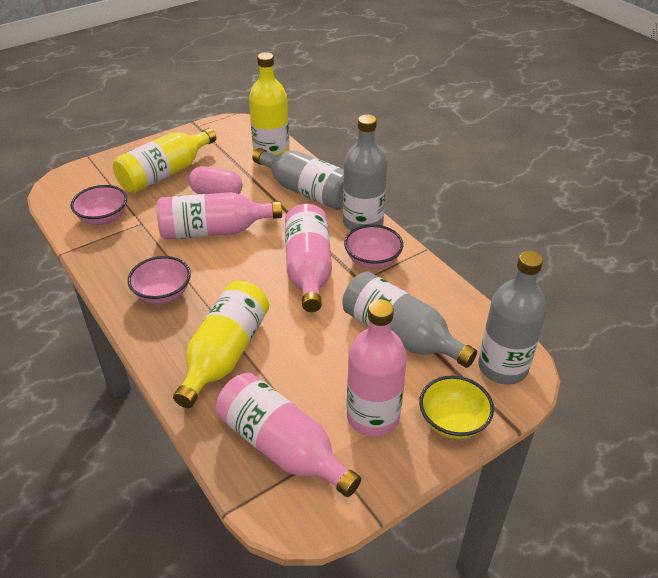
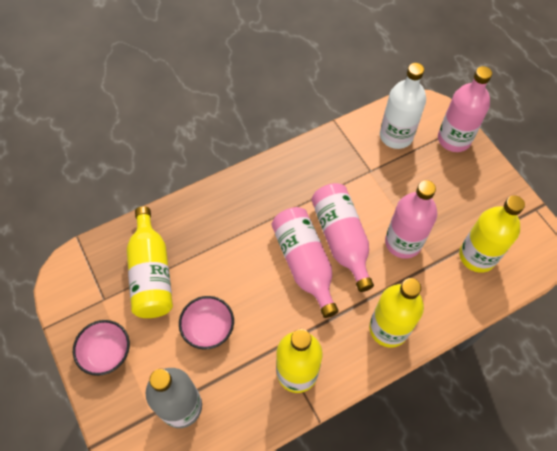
grey bottle: [253,148,344,210] [342,271,477,368] [343,114,387,231] [478,251,547,385] = 4 -> [146,368,202,428] = 1
pink bowl: [71,185,127,225] [128,256,191,304] [344,225,403,269] = 3 -> [73,320,130,376] [179,296,234,349] = 2
pink capsule: [189,166,242,194] = 1 -> none = 0
white bottle: none = 0 -> [380,63,426,149] = 1
yellow bottle: [113,128,216,194] [173,281,269,408] [249,52,290,155] = 3 -> [127,206,173,318] [276,329,323,393] [369,278,424,347] [459,195,525,273] = 4
yellow bowl: [419,376,494,439] = 1 -> none = 0

